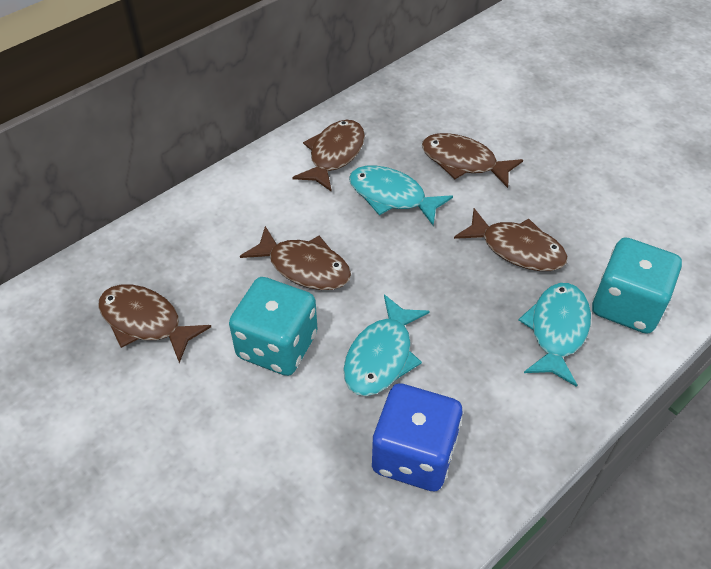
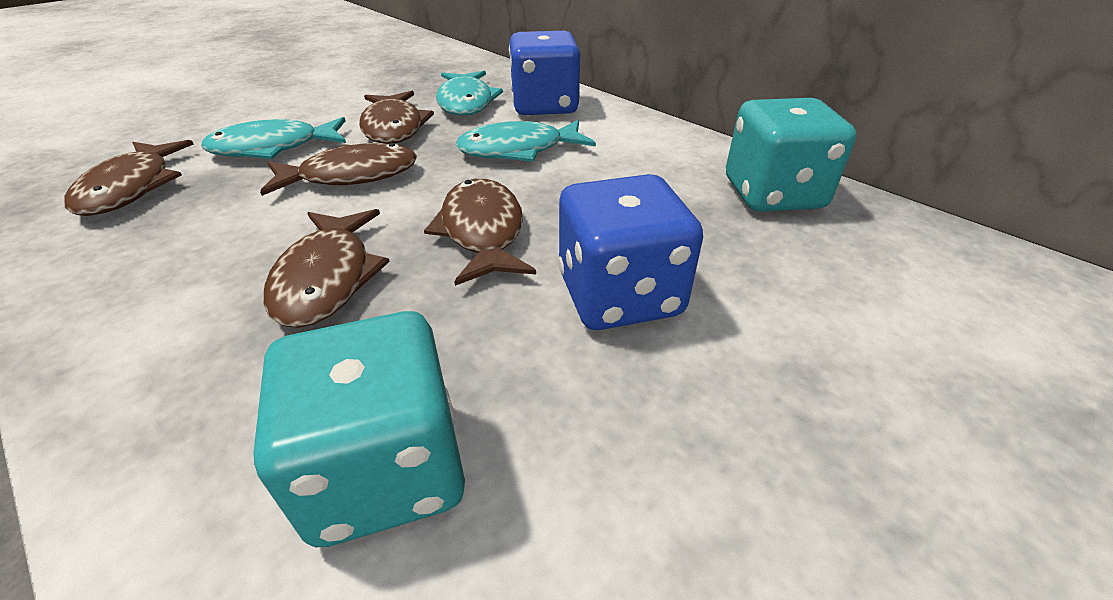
blue dice: [372,383,462,491] = 1 -> [509,31,580,115] [558,174,703,330] = 2

